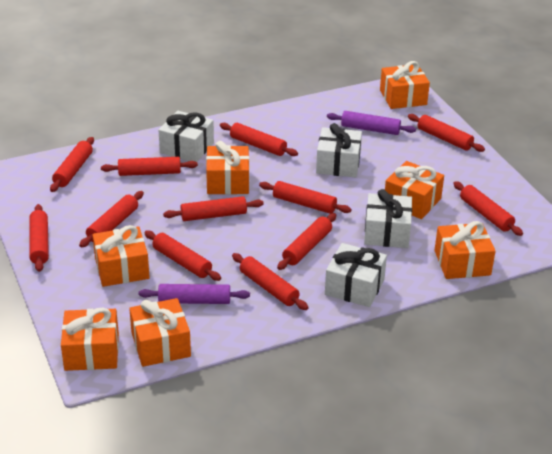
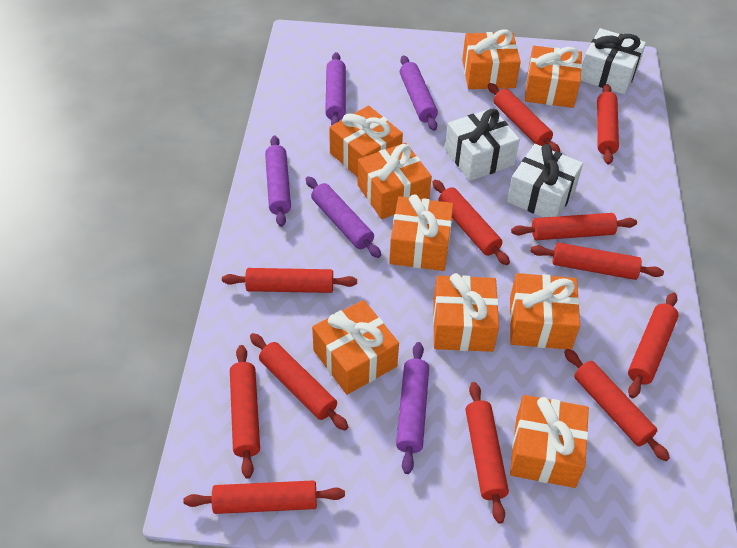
orange gift: [61,308,119,371] [93,225,150,287] [129,298,191,367] [206,141,249,194] [380,61,430,109] [385,161,444,219] [434,221,496,279] = 7 -> [312,300,399,395] [329,106,403,177] [358,143,432,219] [389,194,453,271] [433,273,499,352] [462,30,521,89] [509,273,580,350] [510,395,589,488] [525,46,582,108] = 9
purple rolling pin: [139,284,250,304] [327,111,416,135] = 2 -> [265,135,291,227] [306,176,381,258] [325,52,346,126] [396,342,429,474] [400,55,438,131] = 5
white gift: [159,111,214,162] [316,123,362,178] [325,243,387,307] [364,189,412,248] = 4 -> [445,108,520,181] [507,144,583,217] [581,28,646,95] = 3

